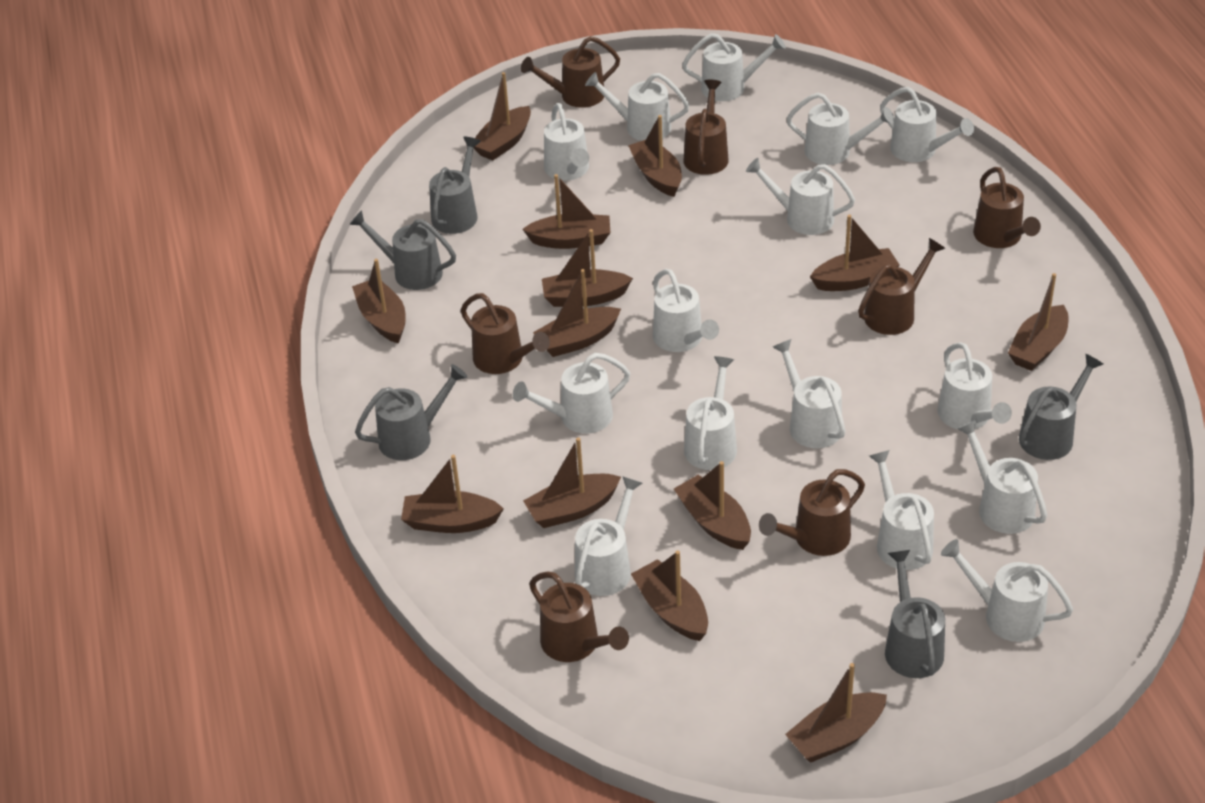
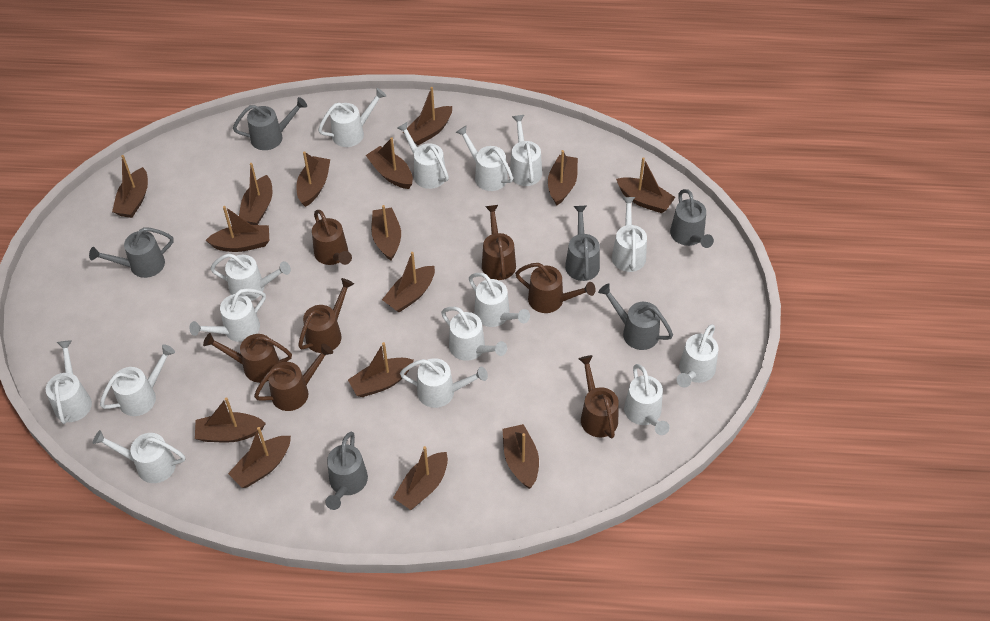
brown boat: [352,259,406,344] [401,455,504,533] [474,72,531,160] [523,174,610,249] [523,437,621,528] [533,269,621,357] [542,229,633,307] [628,115,682,197] [631,550,708,641] [674,461,751,550] [785,663,887,763] [810,215,900,291] [1008,273,1068,371] = 13 -> [112,155,148,218] [195,397,266,443] [206,206,269,252] [228,427,291,488] [239,163,272,225] [296,151,330,207] [348,342,414,397] [366,137,413,189] [371,205,401,261] [382,252,435,312] [393,446,448,510] [403,87,452,145] [502,424,539,489] [548,150,578,205] [616,157,675,213] = 15
grey watering can: [349,210,456,290] [355,364,468,460] [429,137,481,234] [885,550,945,678] [1019,354,1103,460] = 5 -> [89,227,174,278] [233,97,307,150] [325,432,368,510] [565,206,600,281] [598,283,673,350] [670,189,714,248] = 6

